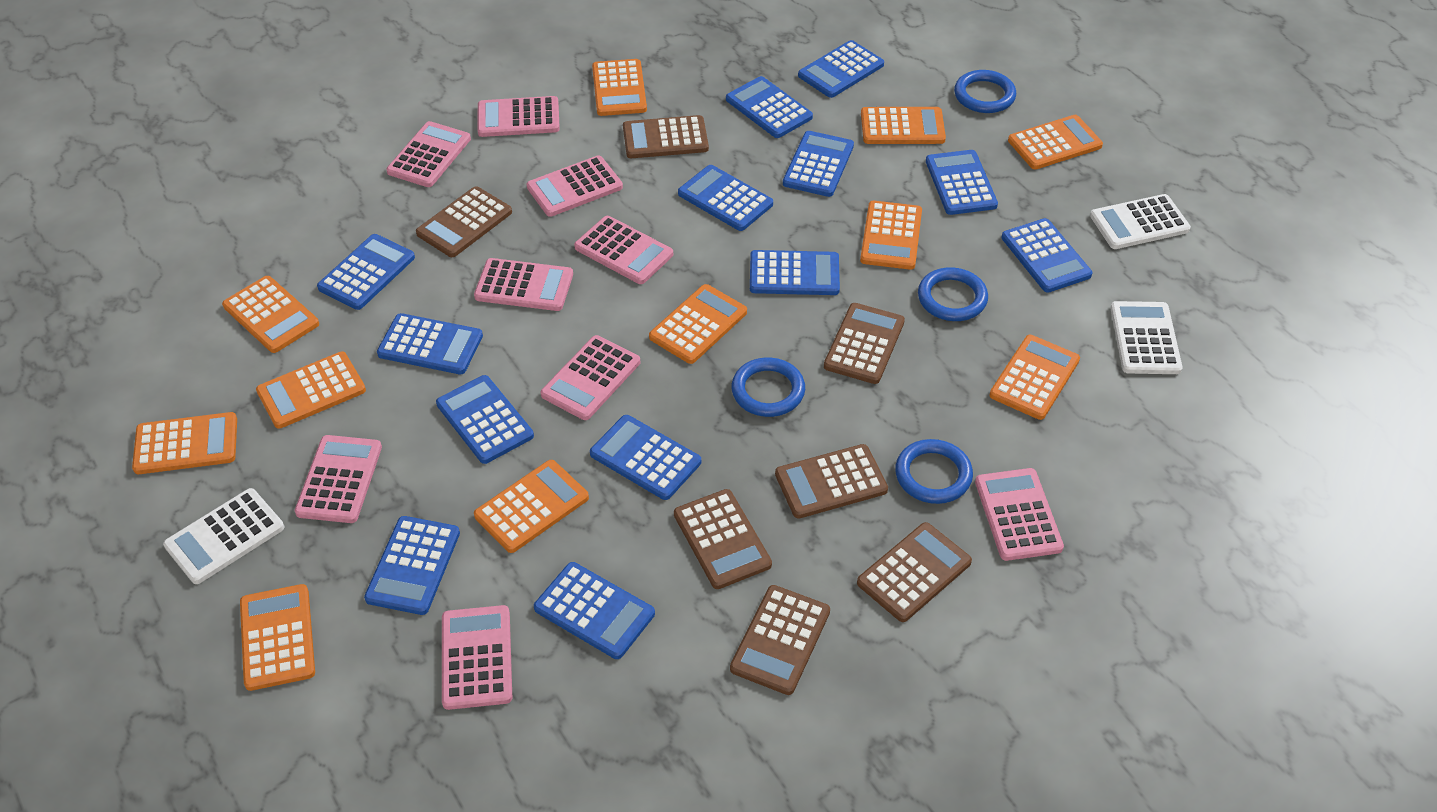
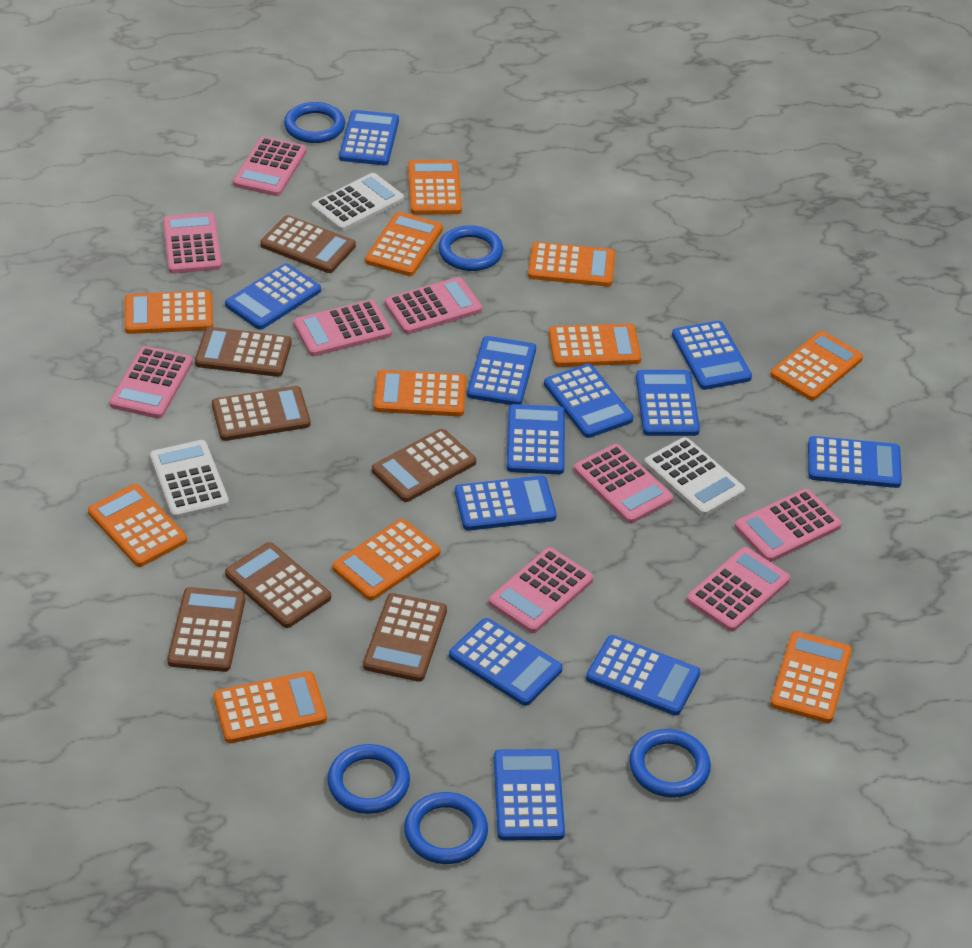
blue calculator: [317,234,415,310] [364,516,460,615] [377,313,483,374] [436,375,534,464] [534,562,655,659] [590,415,701,500] [678,165,773,231] [726,76,813,138] [750,250,840,295] [783,131,854,197] [798,40,884,98] [926,150,998,215] [1001,218,1092,293] = 13 -> [225,264,321,330] [339,110,399,165] [449,618,563,706] [455,476,557,531] [467,336,536,405] [494,749,565,841] [507,404,565,474] [544,364,633,438] [586,635,701,715] [636,370,700,436] [672,321,752,390] [808,436,902,488] = 12
blue ring: [731,358,805,417] [895,439,973,504] [918,267,988,321] [954,70,1016,113] = 4 -> [284,102,345,143] [327,744,410,814] [404,792,488,864] [438,225,503,271] [629,729,711,798] = 5

